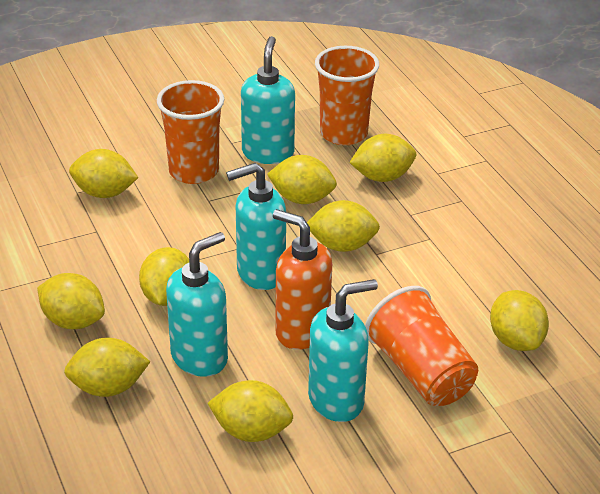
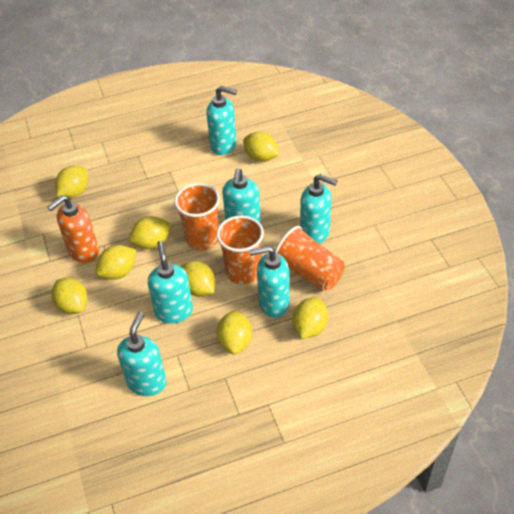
turquoise soap dispenser: [166,232,228,377] [226,163,286,290] [241,36,295,164] [308,279,378,422] = 4 -> [117,312,167,396] [148,241,193,324] [207,86,237,155] [222,168,261,224] [249,246,290,318] [300,174,337,244] = 6
yellow lemon: [37,273,105,329] [64,338,150,397] [69,149,138,198] [139,247,189,306] [207,380,293,442] [267,155,337,204] [307,200,380,252] [349,134,416,182] [490,290,549,351] = 9 -> [51,278,88,314] [55,166,88,198] [95,245,136,280] [129,216,172,249] [180,261,215,297] [216,310,252,354] [243,132,279,162] [292,298,328,339] = 8

